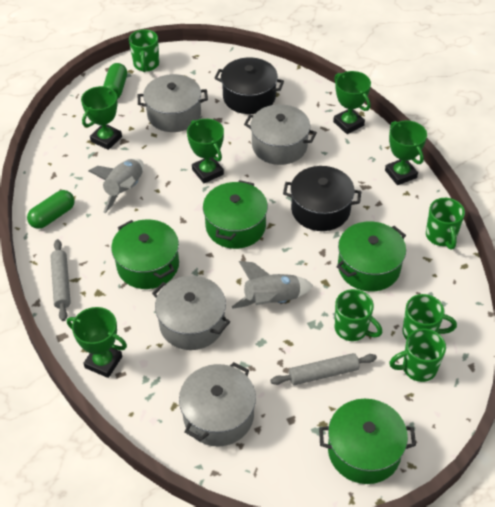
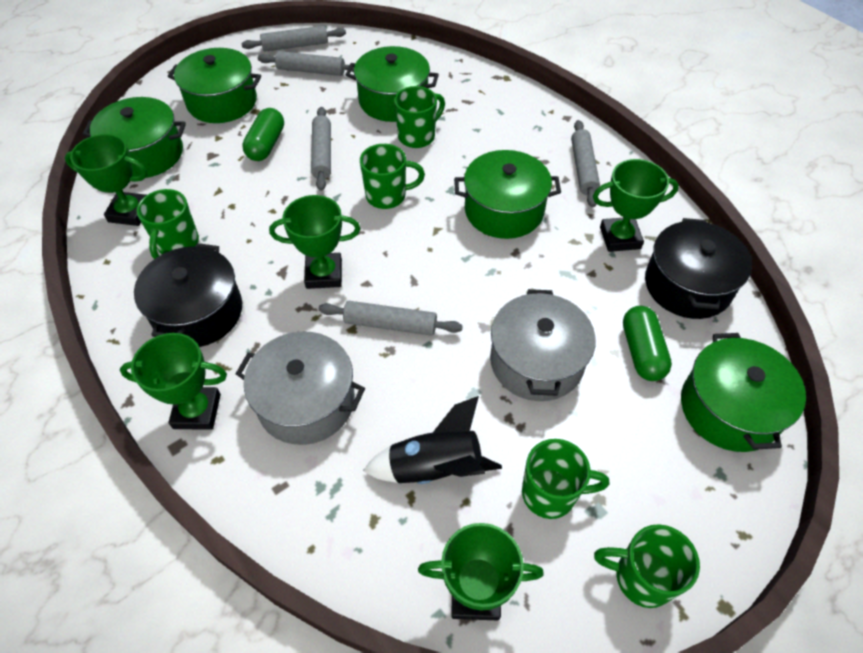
black rocket: none = 0 -> [363,396,502,484] = 1
green pot: [111,219,179,289] [203,180,268,249] [319,399,416,484] [336,221,406,292] = 4 -> [83,97,186,178] [168,48,261,123] [346,46,439,122] [454,150,561,239] [681,333,806,452] = 5
grey pot: [138,74,208,132] [152,276,230,350] [179,362,256,447] [244,104,317,165] = 4 -> [236,331,365,445] [490,289,596,401] = 2
grey rocket: [89,158,144,213] [232,261,313,309] = 2 -> none = 0
grey rolling pin: [50,239,71,321] [270,353,377,385] = 2 -> [241,26,346,52] [258,51,354,76] [311,107,331,191] [319,301,463,336] [571,120,600,207] = 5

